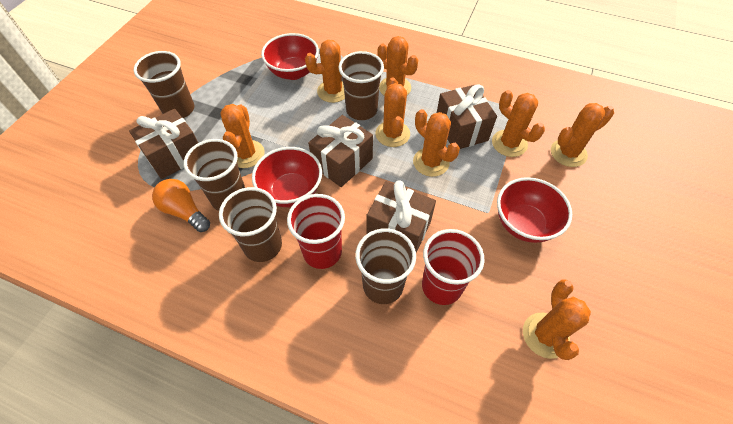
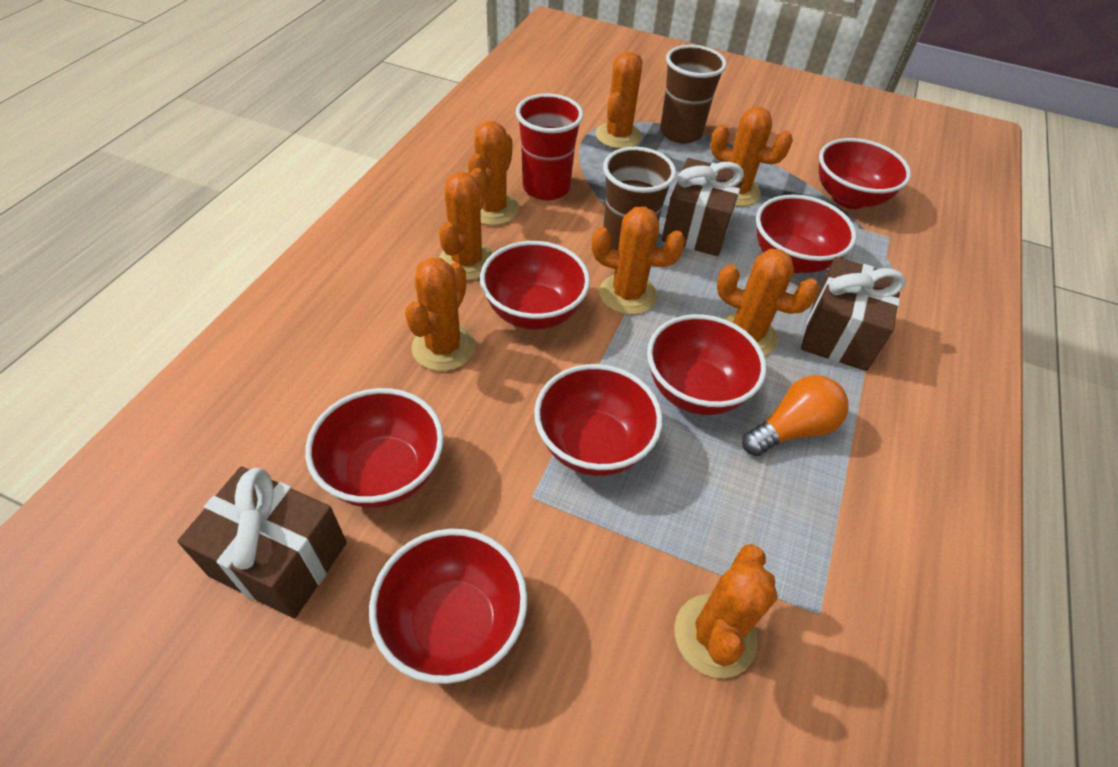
brown cup: [134,51,194,118] [184,139,245,211] [219,187,282,262] [339,51,384,120] [355,228,416,304] = 5 -> [603,147,676,251] [660,45,727,143] = 2
brown gift: [129,109,198,179] [308,115,373,187] [366,180,436,253] [437,84,497,149] = 4 -> [177,466,347,619] [662,158,745,256] [801,257,906,371] = 3
red bowl: [252,147,322,207] [261,33,319,80] [497,177,572,243] = 3 -> [305,388,444,507] [369,529,528,684] [480,241,590,329] [534,364,663,476] [647,314,766,415] [756,194,856,273] [819,138,911,209] = 7
red cup: [287,194,345,269] [422,229,485,305] = 2 -> [516,93,583,200] = 1

